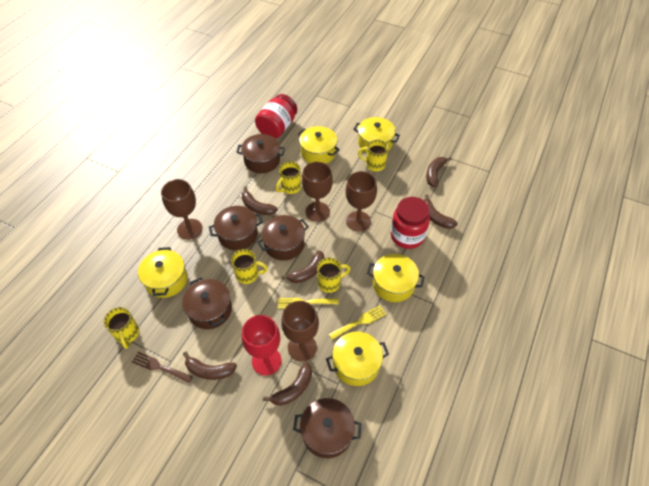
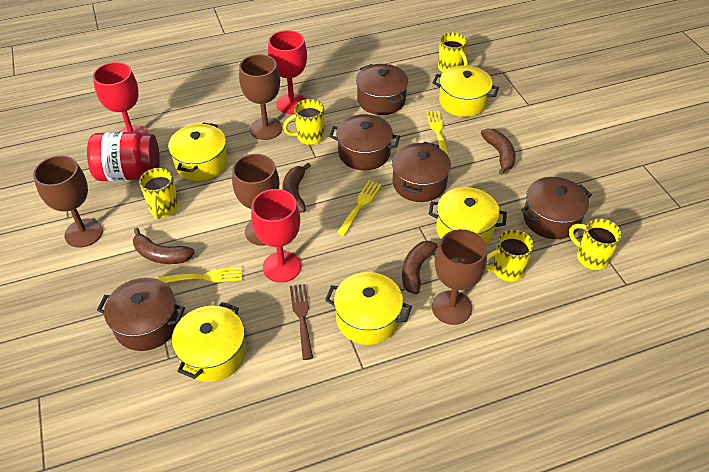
brown banana: [183,352,237,380] [242,186,278,215] [263,362,312,406] [281,251,324,283] [424,194,458,229] [426,157,452,187] = 6 -> [133,228,195,264] [282,163,311,213] [402,241,440,294] [481,128,516,175] = 4
red goblet: [242,315,281,376] = 1 -> [93,62,149,135] [251,189,301,283] [268,30,307,114] = 3
red jar: [255,94,297,138] [391,197,430,249] = 2 -> [87,132,160,181] = 1
yellow fork: [278,298,339,309] [329,306,386,340] = 2 -> [156,267,242,283] [337,180,381,236] [426,111,449,157] = 3

